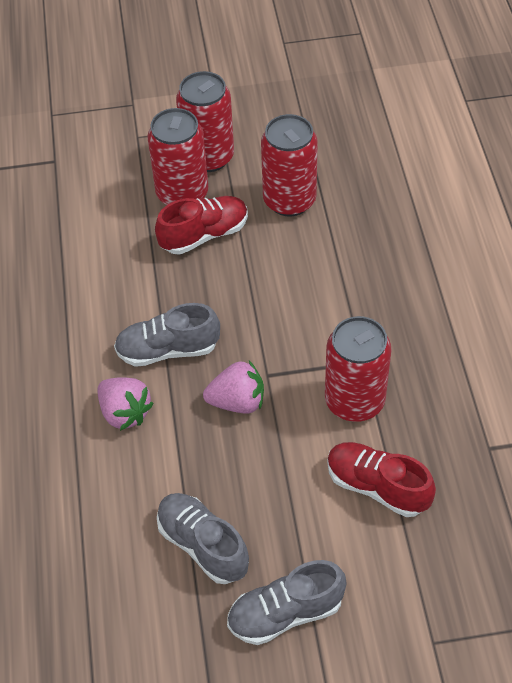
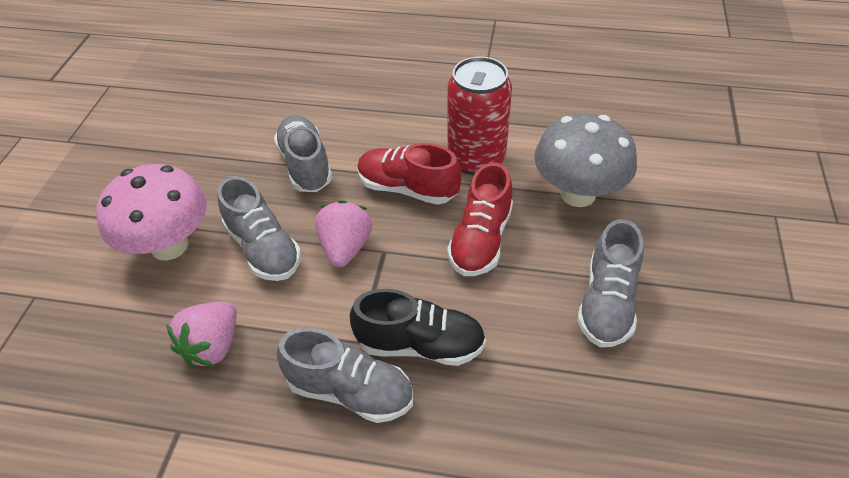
black shoe: none = 0 -> [350,289,486,366] = 1
grey mushroom: none = 0 -> [534,113,637,207] = 1
grey shoe: [114,303,220,367] [157,493,249,584] [227,560,347,645] = 3 -> [217,176,301,281] [274,115,332,192] [277,328,413,423] [577,219,644,347] = 4
pink mushroom: none = 0 -> [96,164,207,261] = 1
red can: [147,108,208,205] [176,71,234,172] [261,114,318,216] [325,316,391,422] = 4 -> [447,56,512,175] = 1

